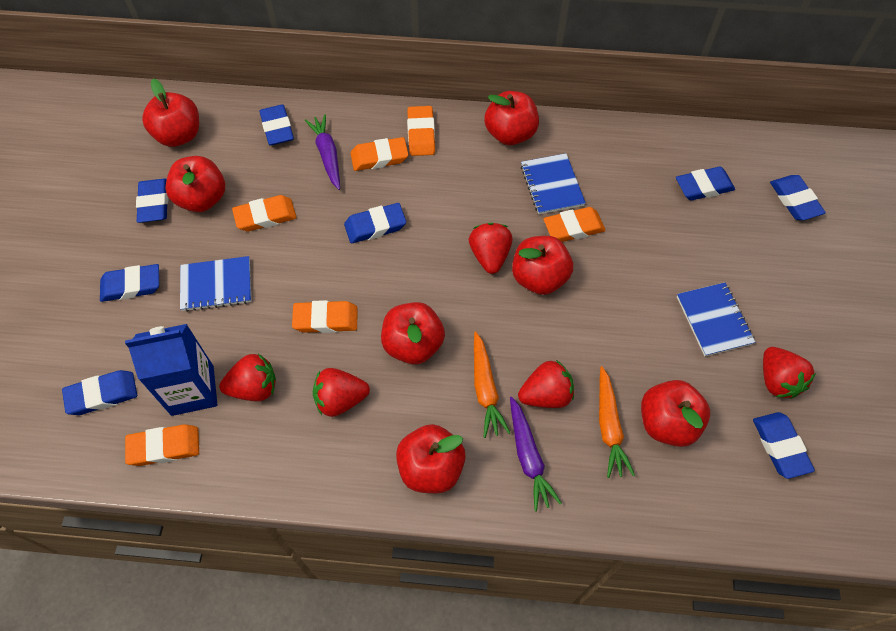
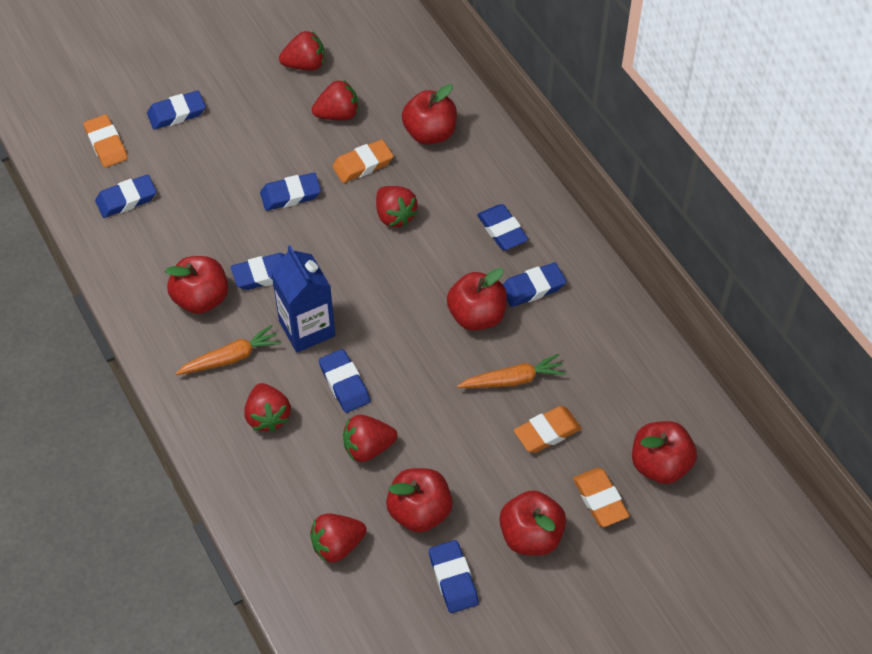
blue notebook: [180,256,251,312] [520,153,586,214] [677,283,755,356] = 3 -> none = 0
orange eraser: [125,424,199,466] [232,195,297,231] [292,300,358,333] [350,137,409,171] [407,106,435,156] [544,207,606,242] = 6 -> [83,114,128,168] [332,139,393,183] [514,406,582,453] [573,468,629,527] = 4
purple carrot: [305,114,340,190] [510,397,562,511] = 2 -> none = 0
red apple: [142,79,199,147] [165,156,225,212] [381,302,445,364] [396,424,466,494] [484,91,539,145] [512,236,573,295] [641,380,710,447] = 7 -> [165,256,228,314] [386,468,452,533] [402,84,457,145] [447,268,507,331] [499,490,566,556] [632,421,697,484] = 6
red strawberry: [219,354,276,401] [313,368,370,417] [469,223,512,274] [518,360,574,408] [763,347,816,399] = 5 -> [244,383,291,432] [279,31,324,71] [310,514,367,563] [312,80,358,120] [343,415,397,462] [376,186,418,227] = 6

